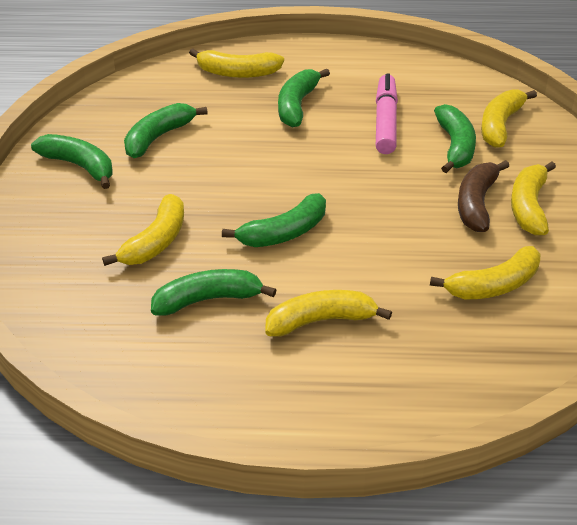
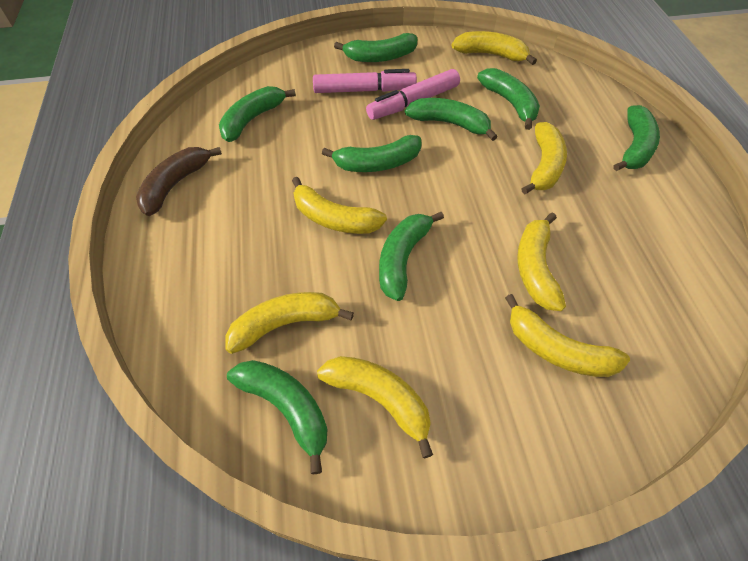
green banana: [31,134,113,189] [124,103,208,158] [151,269,276,316] [222,193,326,247] [278,69,330,127] [434,104,476,173] = 6 -> [219,86,296,142] [227,360,327,474] [322,135,422,172] [334,33,417,62] [379,212,444,301] [405,98,498,141] [477,68,540,130] [613,105,660,171] = 8
pink marker: [376,73,398,154] = 1 -> [313,69,417,93] [366,69,460,120] = 2
yellow banana: [102,194,184,266] [189,48,284,78] [266,290,392,337] [430,246,540,299] [481,89,537,148] [511,162,556,236] = 6 -> [225,292,354,354] [292,177,387,234] [317,356,433,458] [452,31,537,65] [505,294,630,377] [517,212,566,311] [521,122,567,194] = 7

